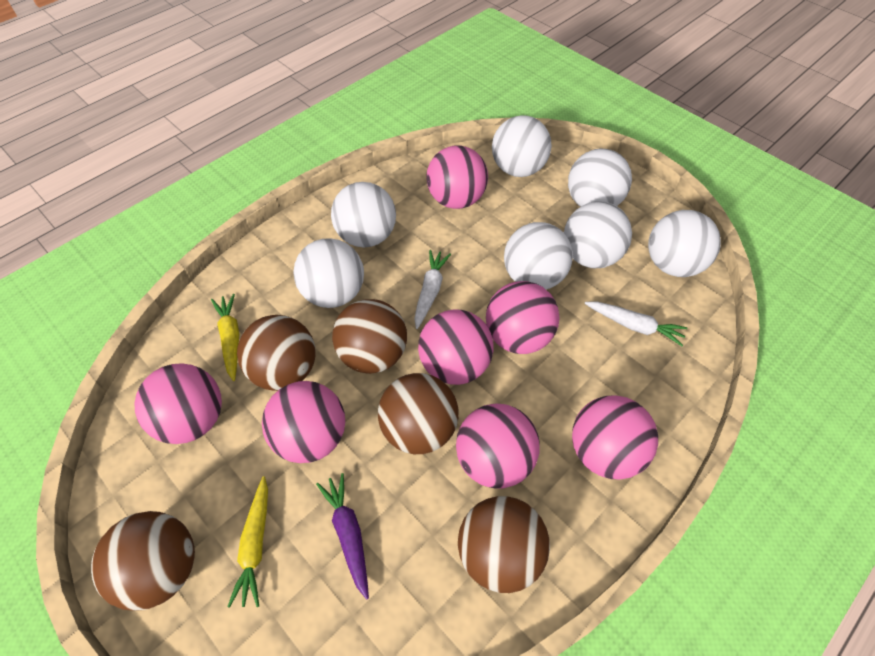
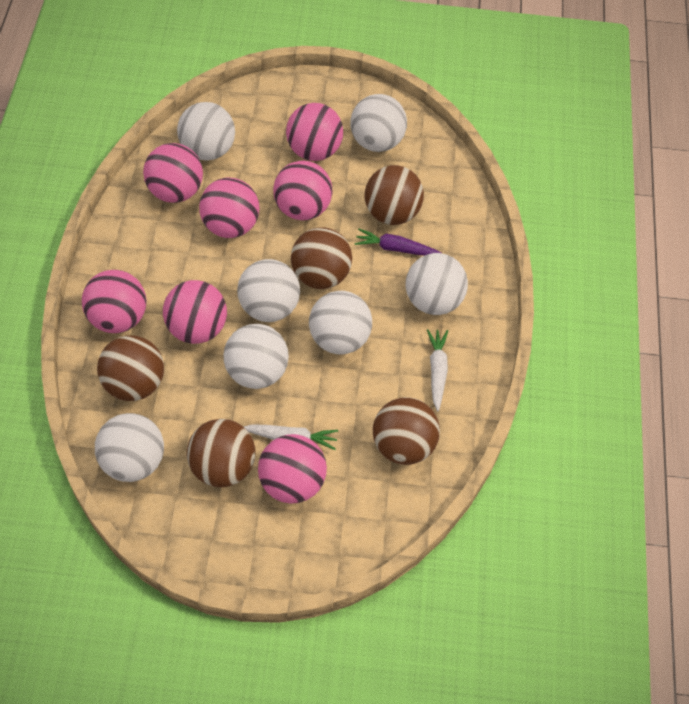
yellow carrot: [211,294,239,381] [227,476,268,608] = 2 -> none = 0

